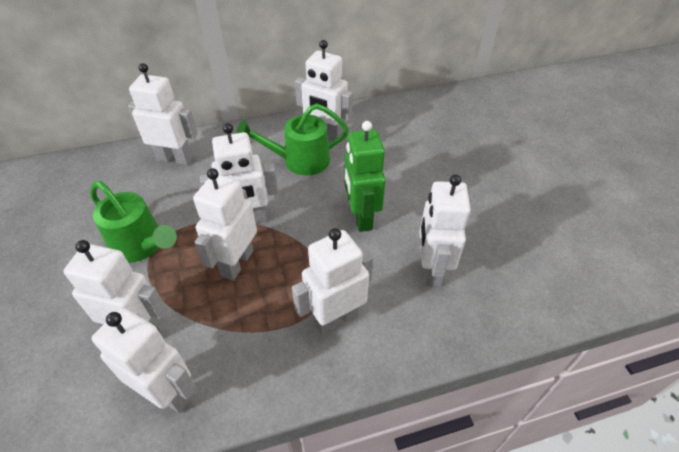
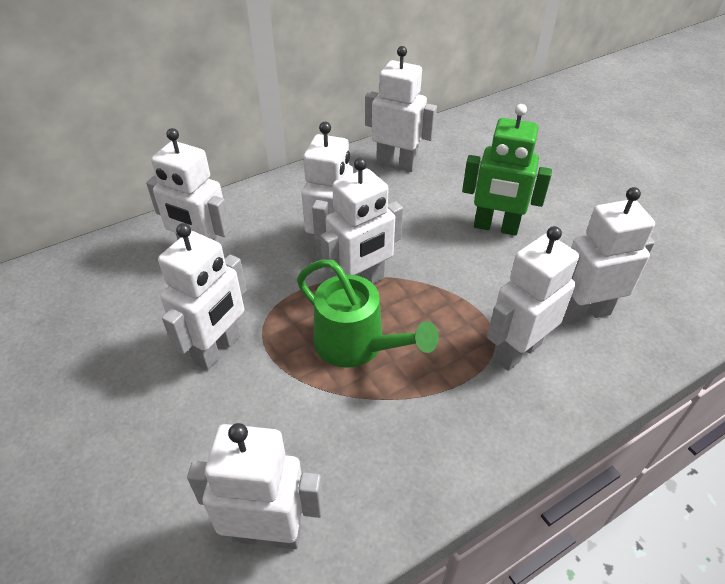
green watering can: [90,181,177,263] [236,103,349,175] = 2 -> [297,260,439,368] = 1

